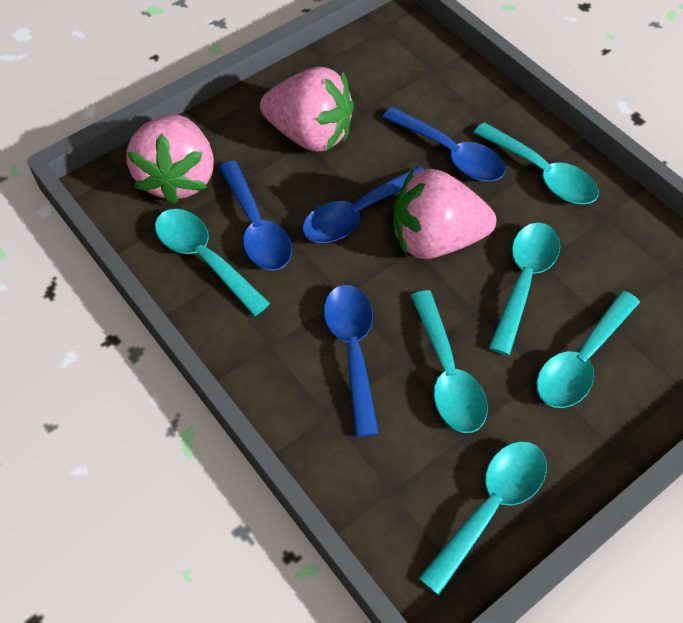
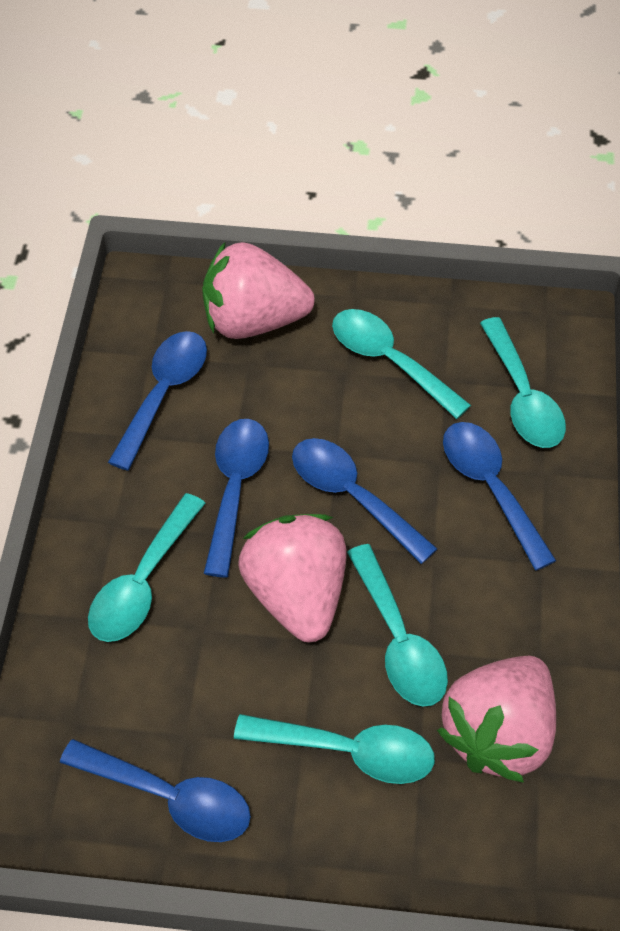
blue spoon: [218,160,292,271] [303,166,424,243] [324,285,379,437] [382,107,506,181] = 4 -> [60,739,251,842] [108,331,207,471] [204,419,269,578] [292,438,438,564] [443,422,557,570] = 5
turquoise spoon: [155,209,270,316] [411,290,488,433] [419,441,547,595] [473,122,599,204] [488,223,560,355] [536,290,640,408] = 6 -> [88,493,205,642] [234,714,435,784] [332,309,471,419] [347,544,448,707] [480,317,566,448] = 5

